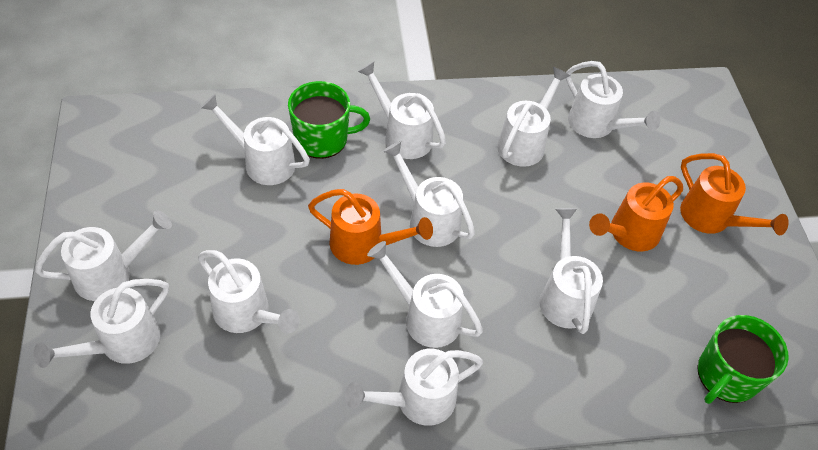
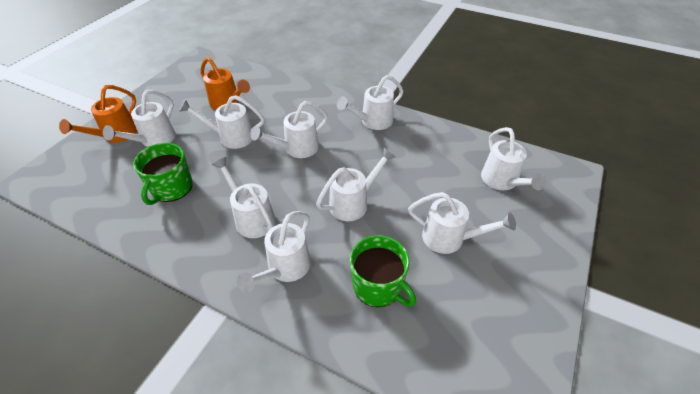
orange watering can: [308,189,433,265] [589,176,683,251] [680,153,789,235] = 3 -> [59,85,137,143] [201,57,250,110] = 2
white watering can: [34,279,169,368] [35,210,172,301] [198,250,300,333] [201,94,310,185] [345,349,483,426] [358,62,446,159] [367,241,483,348] [383,141,475,247] [497,67,570,167] [539,208,603,334] [566,61,660,138] = 11 -> [103,90,176,147] [179,95,265,149] [212,157,276,238] [237,211,311,293] [251,101,328,158] [316,148,396,221] [337,75,403,130] [408,192,516,254] [481,127,547,190] = 9

